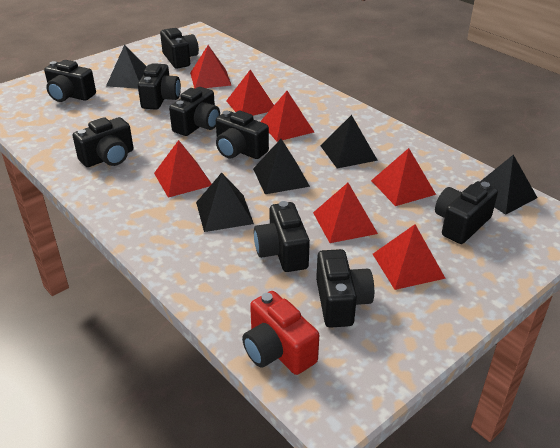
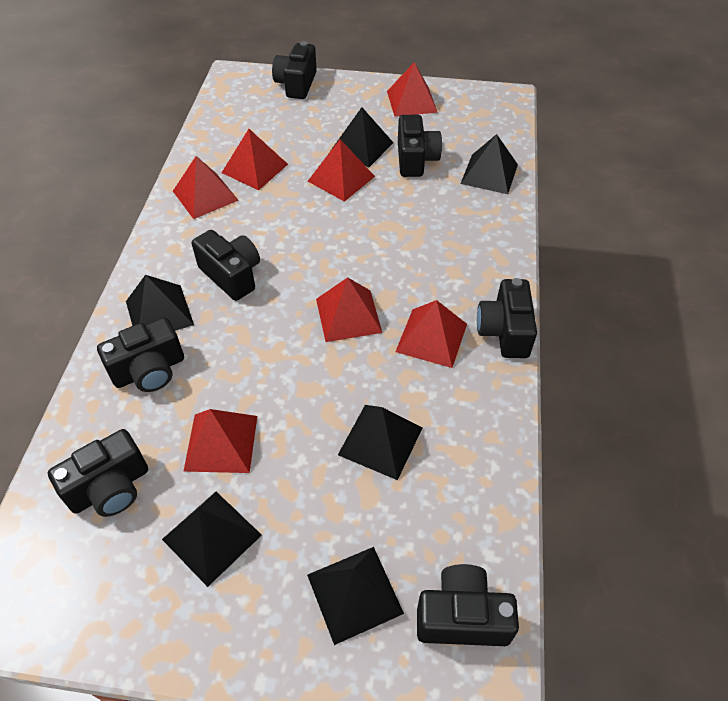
black camera: [44,60,96,102] [73,117,133,167] [138,63,181,110] [160,28,199,69] [169,87,220,136] [216,111,269,159] [254,201,310,272] [316,249,374,328] [435,181,498,244] = 9 -> [48,429,148,517] [97,318,184,392] [192,230,260,301] [272,41,317,99] [398,115,442,177] [417,564,519,646] [477,278,537,358] = 7
black pyramid: [106,45,147,89] [196,173,254,232] [253,139,310,194] [321,115,378,168] [480,155,538,215] = 5 -> [126,275,194,331] [162,492,262,587] [307,547,404,645] [331,107,394,167] [338,405,423,480] [460,134,518,194] = 6
red camera: [242,291,319,375] = 1 -> none = 0

